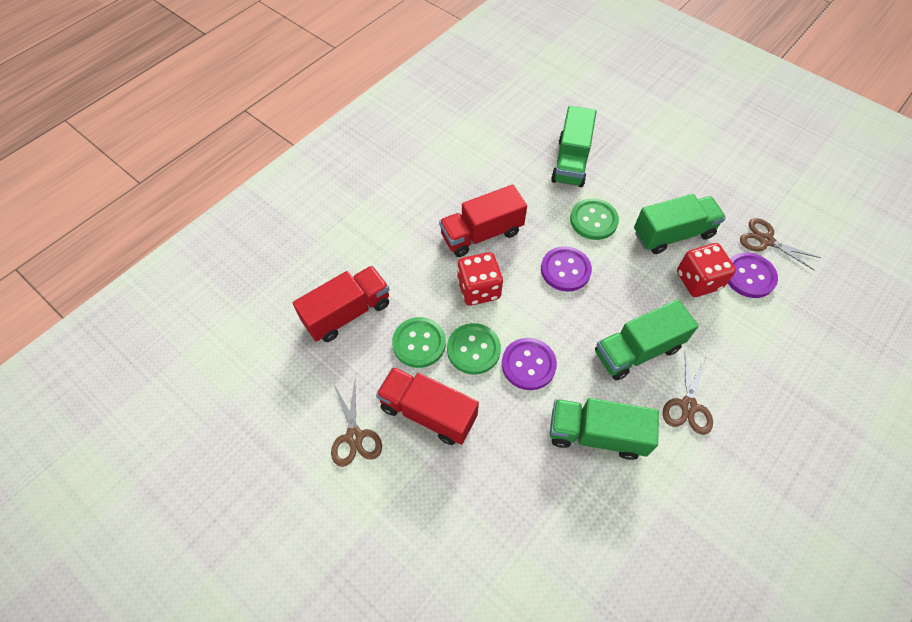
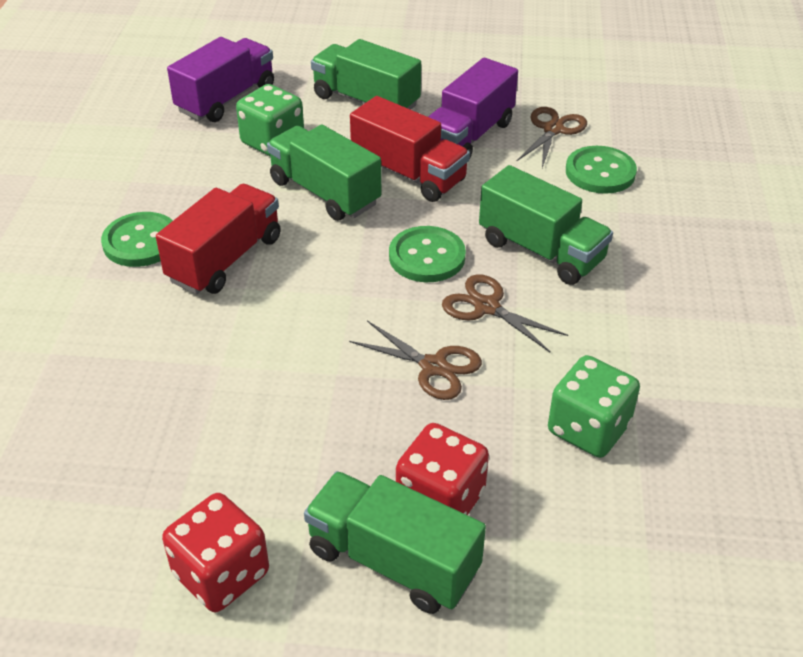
green dice: none = 0 -> [236,84,304,156] [548,355,640,458] = 2
purple button: [502,338,557,390] [541,246,592,292] [728,253,778,298] = 3 -> none = 0
purple truck: none = 0 -> [167,37,274,122] [428,58,518,157] = 2
red truck: [293,266,390,342] [376,367,479,445] [439,185,527,257] = 3 -> [156,184,281,294] [350,96,470,202] = 2

